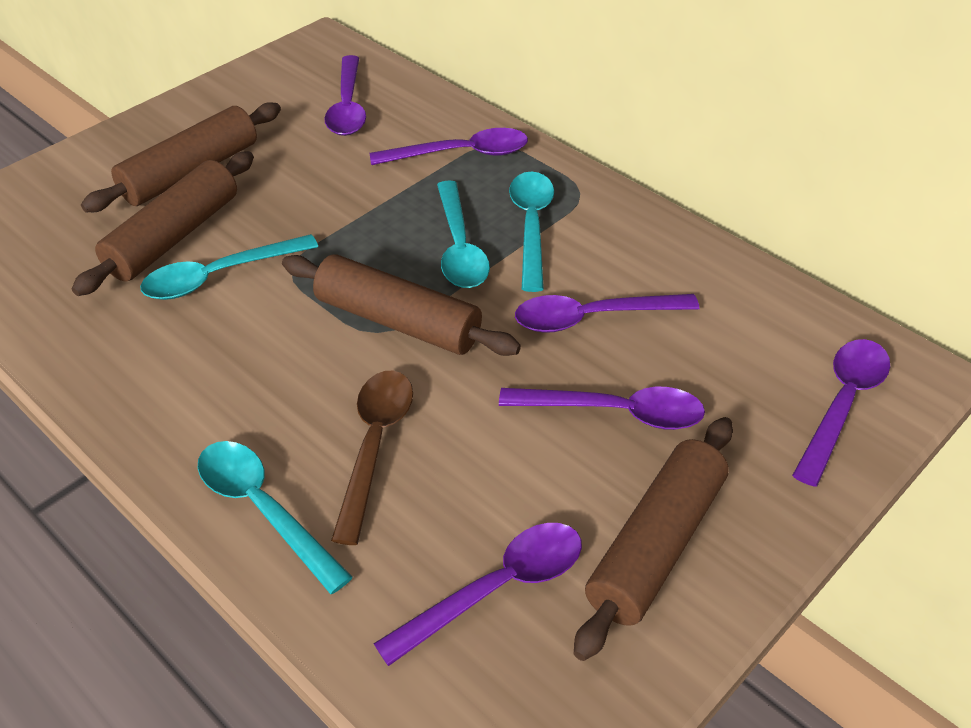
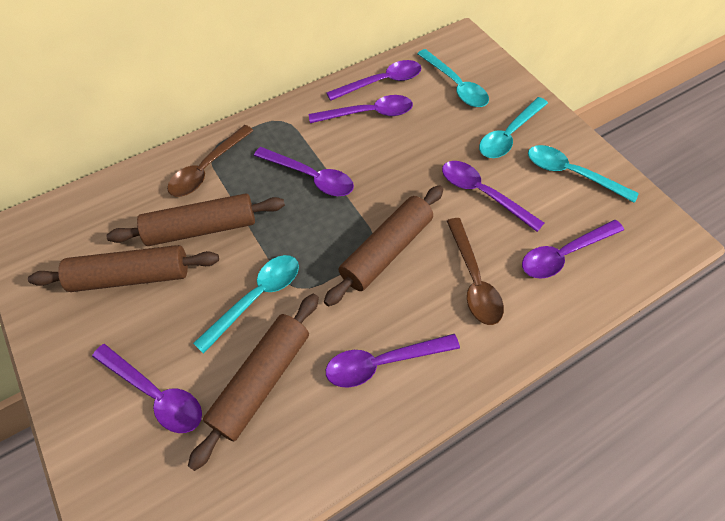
brown spoon: [331,371,413,545] = 1 -> [167,125,254,197] [447,218,504,325] = 2
purple spoon: [324,55,366,136] [370,128,528,165] [373,523,582,666] [499,387,705,430] [515,294,699,333] [792,339,890,487] = 6 -> [92,344,202,433] [254,147,354,196] [309,95,413,123] [326,60,421,101] [326,334,460,388] [442,161,544,232] [522,220,624,279] = 7

